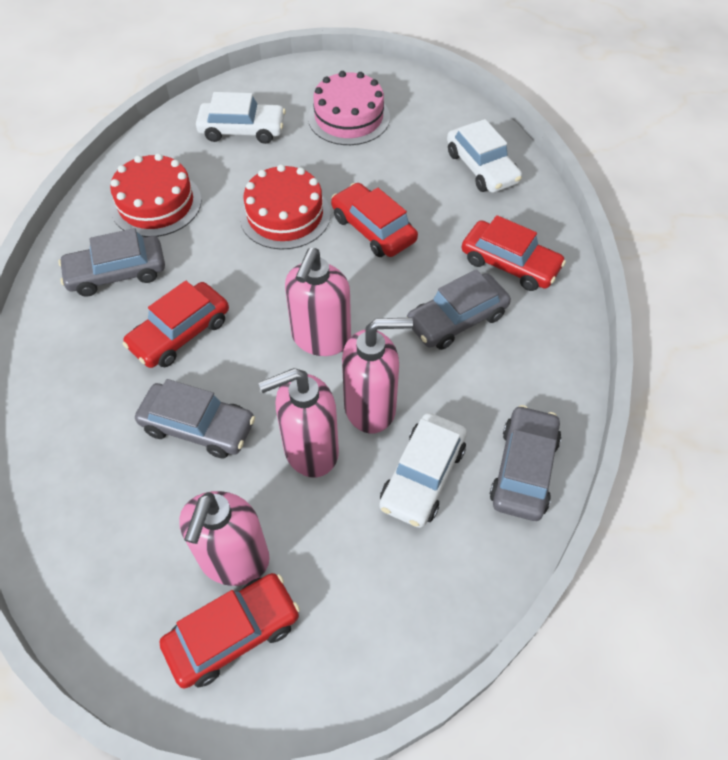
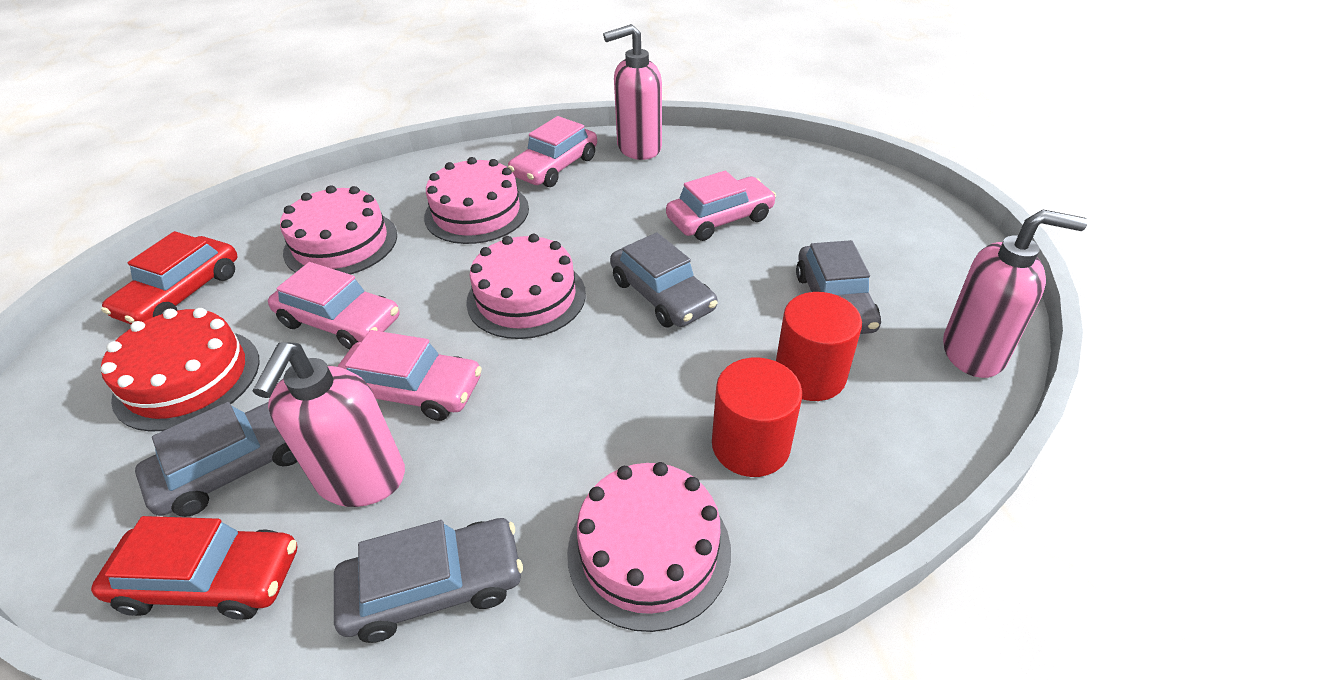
pink cake: [308,71,390,145] = 1 -> [280,185,397,275] [424,157,529,244] [466,234,586,339] [567,462,731,632] = 4
pink car: none = 0 -> [268,262,399,350] [337,330,482,421] [508,116,597,187] [666,171,776,241] = 4
pink soap dispenser: [179,491,270,586] [258,368,339,478] [285,248,351,356] [342,318,413,433] = 4 -> [253,342,405,507] [603,24,662,160] [943,209,1088,378] = 3
red cake: [110,153,202,237] [240,164,331,250] = 2 -> [101,308,260,431] = 1
red car: [123,280,229,368] [159,573,300,689] [331,183,418,257] [462,215,566,291] = 4 -> [91,516,297,620] [101,231,238,324] = 2
red cylinder: none = 0 -> [712,357,802,477] [776,292,862,401] = 2
white car: [196,92,286,144] [379,413,467,528] [447,119,522,193] = 3 -> none = 0

